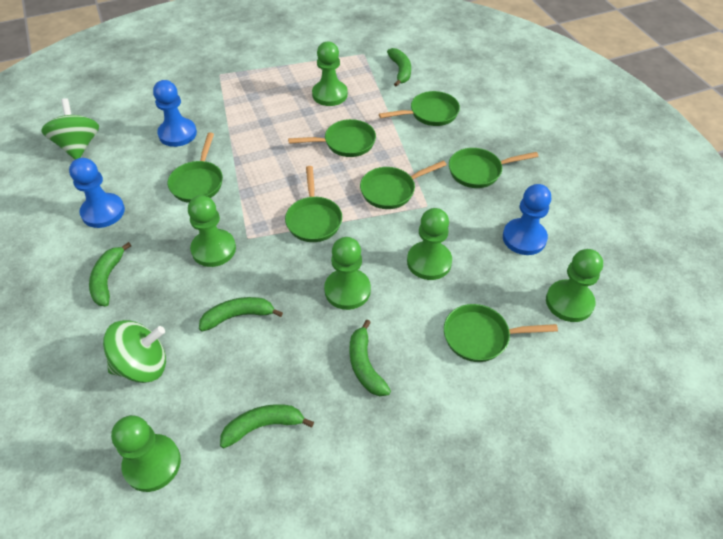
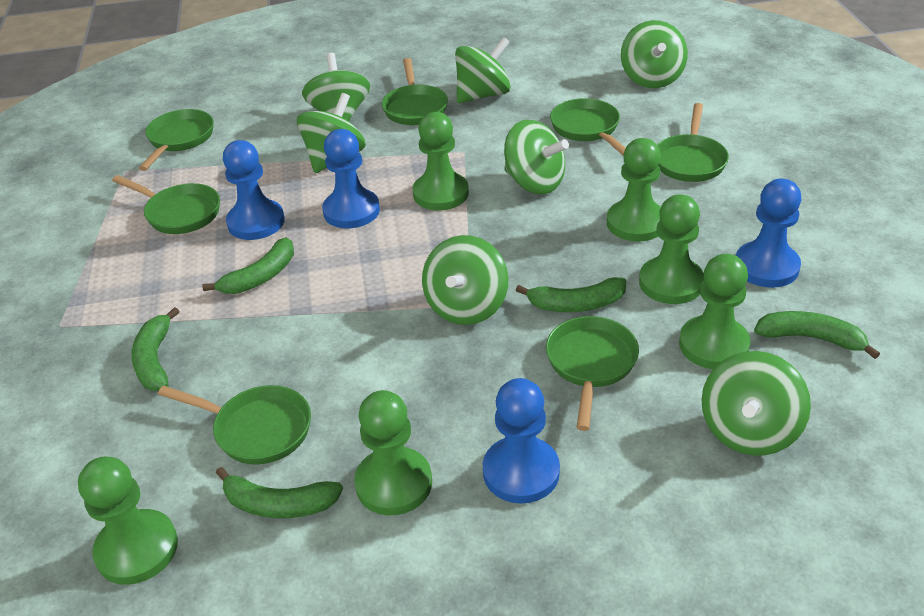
blue pawn: [69,158,125,228] [153,80,197,147] [503,184,551,255] = 3 -> [223,140,285,240] [322,129,380,228] [483,378,560,504] [736,179,802,288] = 4
green spinning top: [41,98,99,159] [103,320,166,383] = 2 -> [297,93,366,173] [302,53,370,121] [422,235,508,325] [455,37,511,103] [504,120,569,194] [621,20,688,88] [701,351,811,456] = 7

